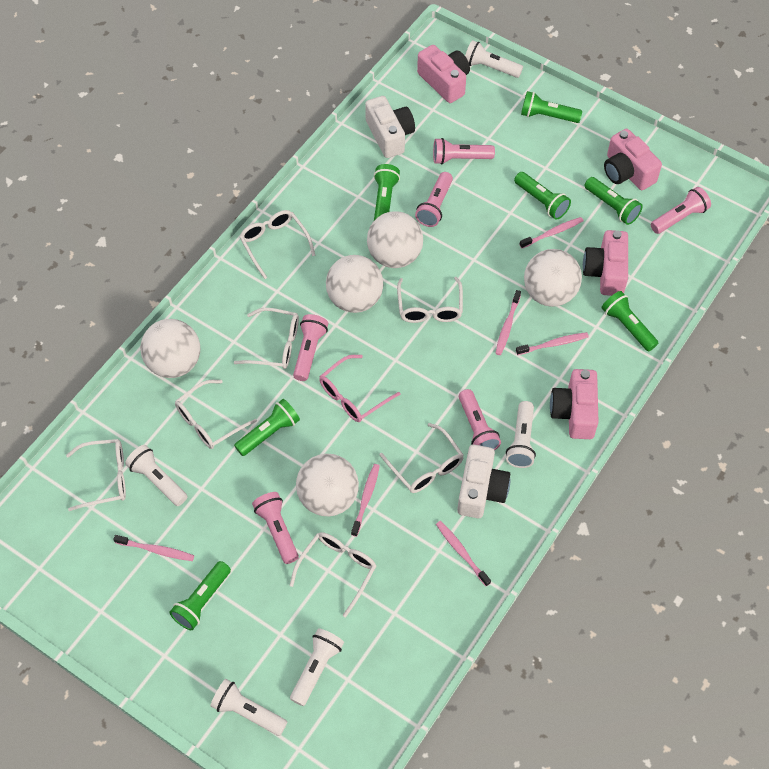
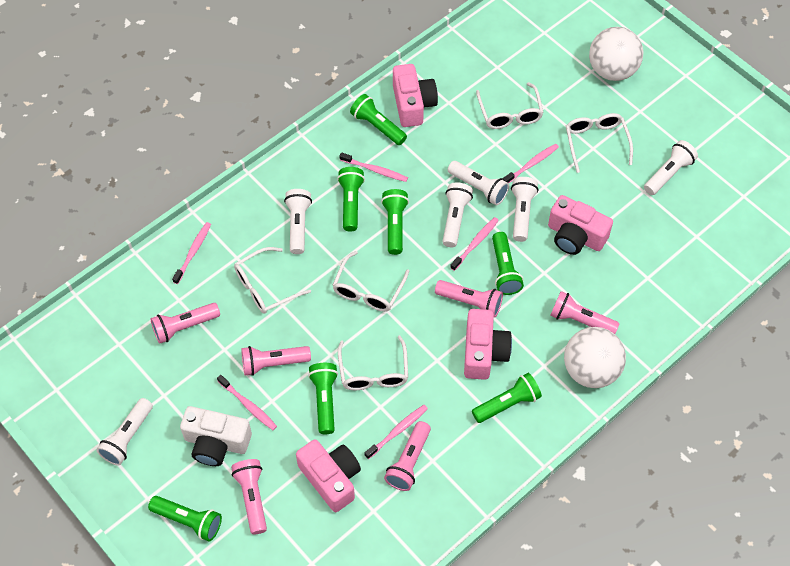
pink glasses: [319,355,400,422] = 1 -> none = 0
white ball: [140,319,200,378] [296,454,359,516] [326,255,383,313] [367,211,423,268] [524,249,582,307] = 5 -> [564,327,626,388] [589,27,643,81] = 2
white camera: [365,96,415,158] [457,445,510,518] = 2 -> [180,406,252,466] = 1
white flashlight: [125,445,187,506] [210,679,287,736] [290,628,344,706] [465,40,523,78] [506,401,536,468] = 5 -> [96,398,153,466] [284,189,312,254] [442,182,473,247] [448,161,509,205] [511,177,539,242] [644,140,698,195] = 6
white glasses: [66,439,126,511] [175,380,257,449] [234,307,299,369] [239,210,315,279] [290,532,376,617] [380,423,464,493] [397,277,463,323] = 7 -> [234,247,311,314] [332,251,409,312] [338,335,408,390] [476,82,544,129] [566,113,633,173] = 5

